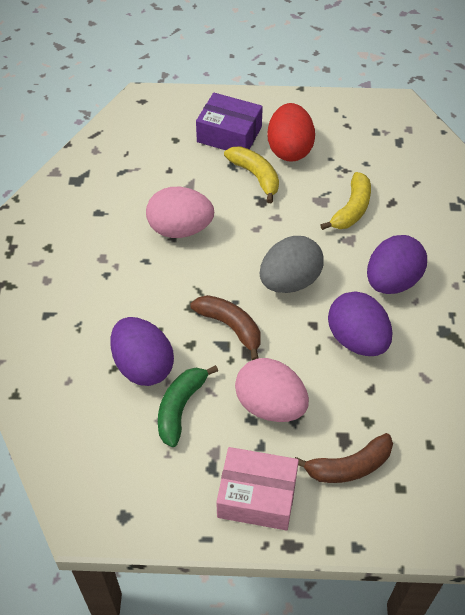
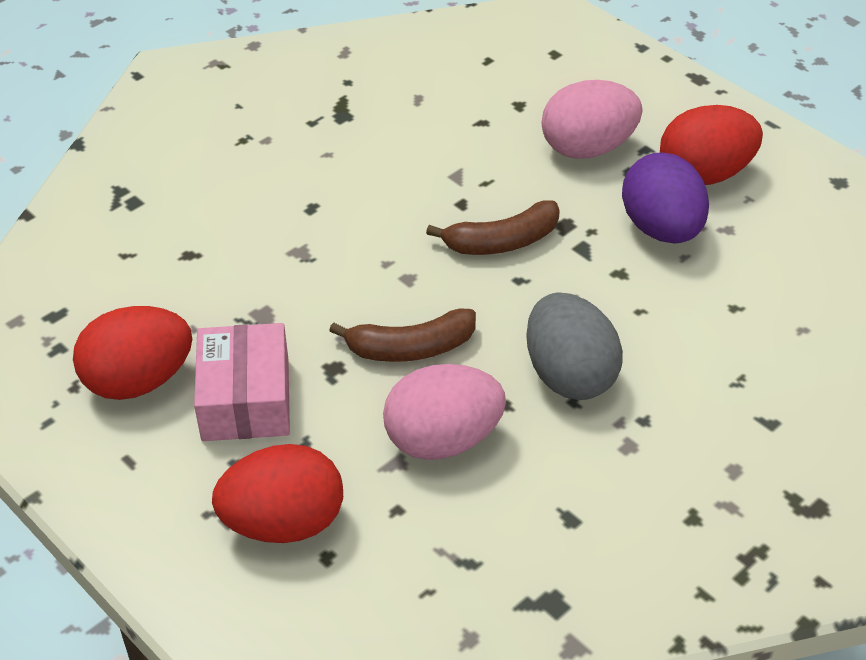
green banana: [158,365,218,447] = 1 -> none = 0
purple box: [196,93,263,150] = 1 -> none = 0
purple egg: [110,317,174,386] [328,291,393,356] [367,235,427,294] = 3 -> [622,152,709,244] = 1
red egg: [267,103,315,162] = 1 -> [73,306,192,400] [212,444,343,543] [660,105,763,185] = 3
yellow banana: [224,146,279,203] [321,172,371,230] = 2 -> none = 0

